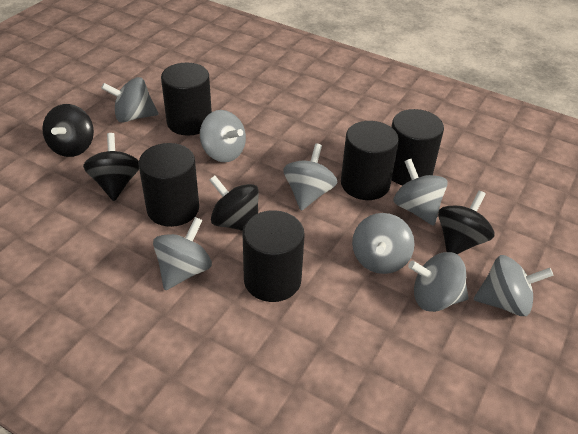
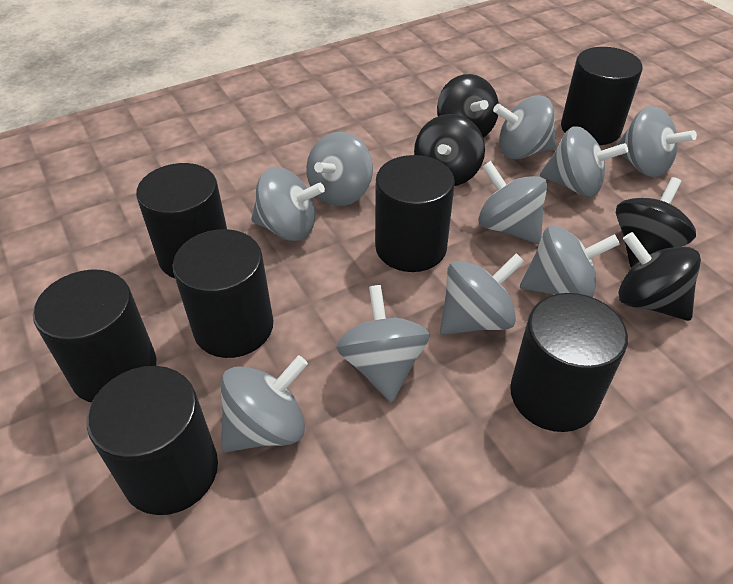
black cylinder: [139,143,199,227] [161,62,212,136] [242,210,305,302] [341,121,399,200] [391,109,444,186] = 5 -> [33,270,156,403] [87,366,218,515] [136,163,227,278] [173,229,273,358] [375,155,455,272] [510,293,628,432] [561,47,643,145] = 7
grey spinning top: [101,77,158,123] [153,217,212,290] [200,110,246,162] [283,143,337,210] [352,213,415,274] [393,159,448,226] [408,252,468,312] [474,255,554,316] = 8 -> [221,355,308,452] [251,167,325,241] [306,132,373,206] [336,285,430,402] [440,253,525,335] [478,161,547,244] [493,96,557,159] [520,225,620,297] [540,126,628,197] [615,106,697,178] = 10

